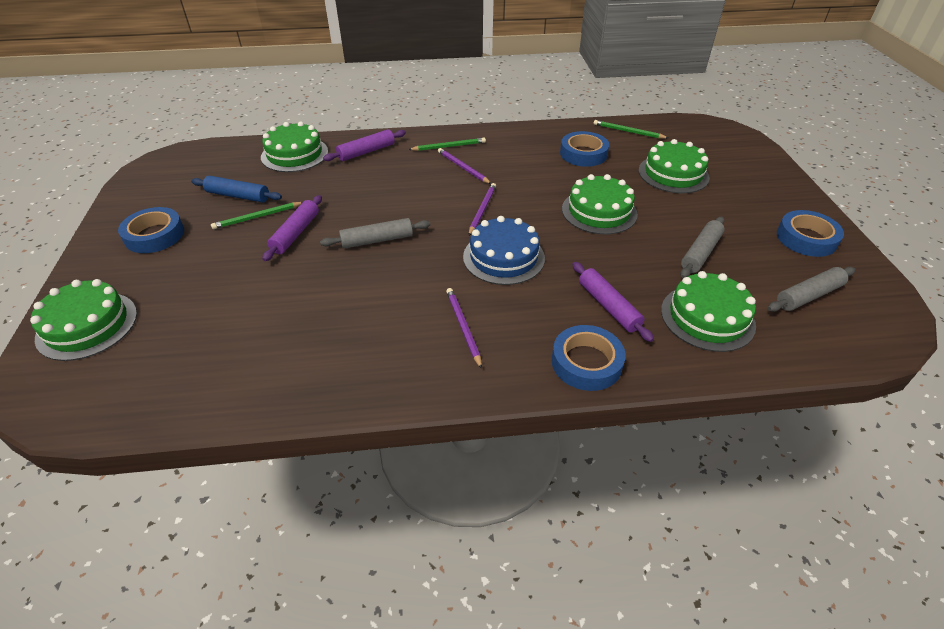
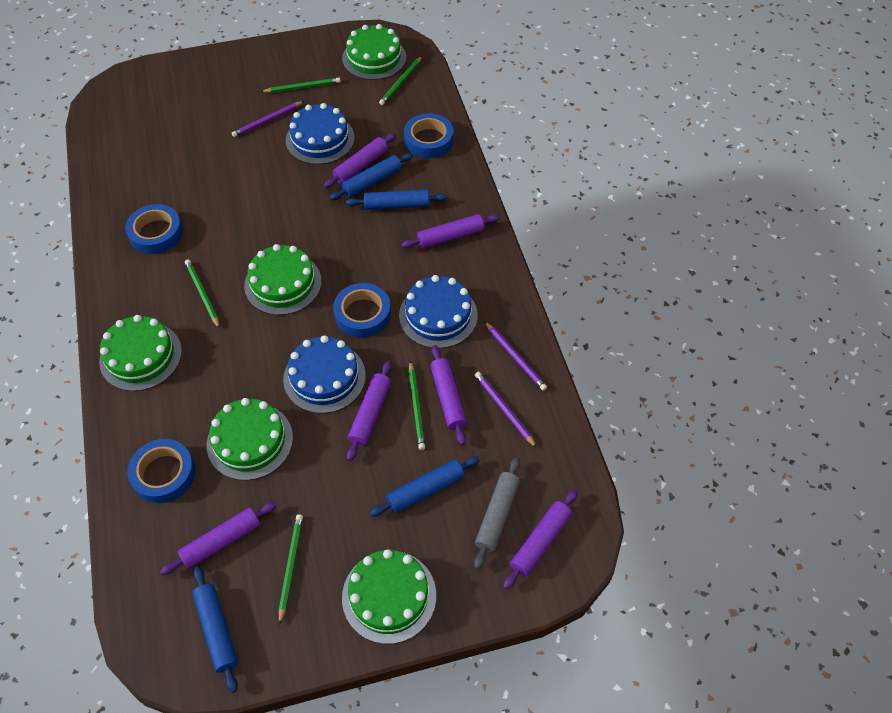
blue cake: [463,216,545,285] = 1 -> [283,335,366,413] [286,103,355,165] [399,275,478,349] = 3
blue rolling pin: [191,176,282,203] = 1 -> [192,567,238,693] [329,153,413,200] [346,189,447,210] [370,456,480,517] = 4
green pencil: [211,202,303,229] [408,138,486,151] [593,120,668,139] = 3 -> [185,260,220,329] [261,77,341,93] [279,514,303,625] [379,56,422,105] [409,361,425,450] = 5
grey rolling pin: [320,218,430,249] [680,217,725,278] [767,267,855,312] = 3 -> [474,457,520,569] = 1
purple rolling pin: [262,195,322,261] [323,129,406,161] [572,262,654,342] = 3 -> [160,502,277,575] [324,133,396,188] [347,361,392,461] [401,214,499,249] [430,345,467,445] [503,489,578,590] = 6

